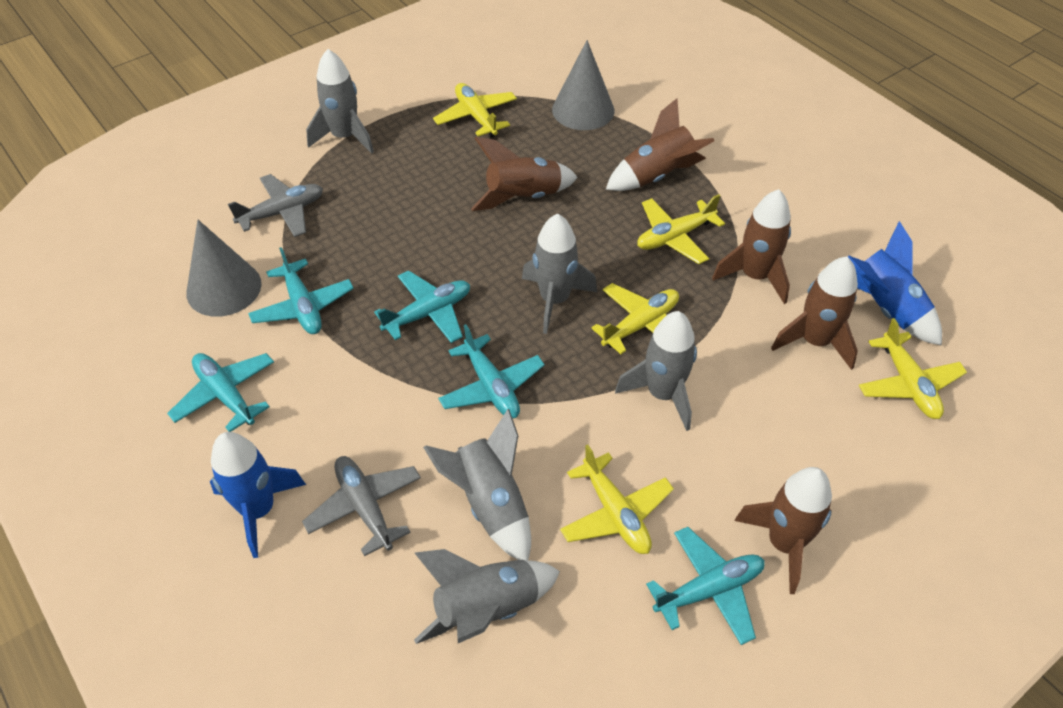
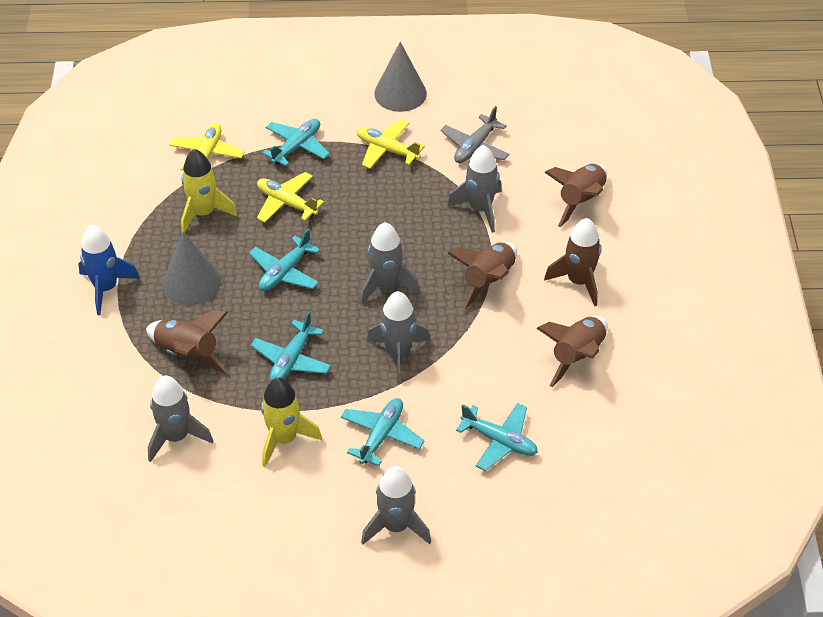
blue rocket: [210,432,306,558] [848,221,942,346] = 2 -> [78,225,140,315] = 1
grey plane: [228,174,323,237] [302,456,421,556] = 2 -> [441,106,509,163] = 1
yellow plane: [433,83,517,137] [560,445,674,554] [591,283,679,354] [637,194,725,264] [859,318,967,419] = 5 -> [170,123,245,170] [257,172,324,223] [357,119,425,169] = 3
yellow rocket: none = 0 -> [181,149,237,233] [261,378,322,467] = 2

